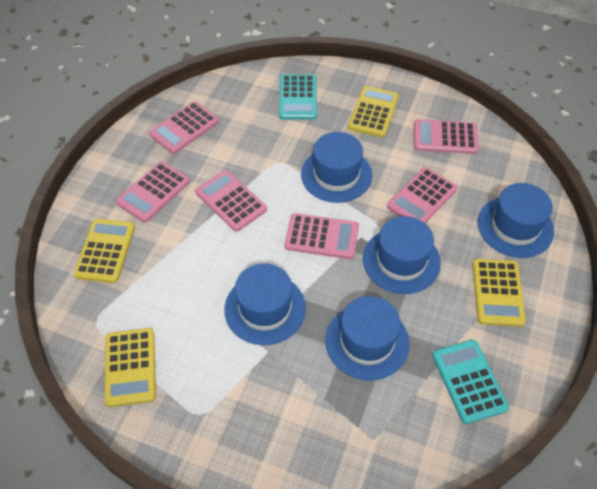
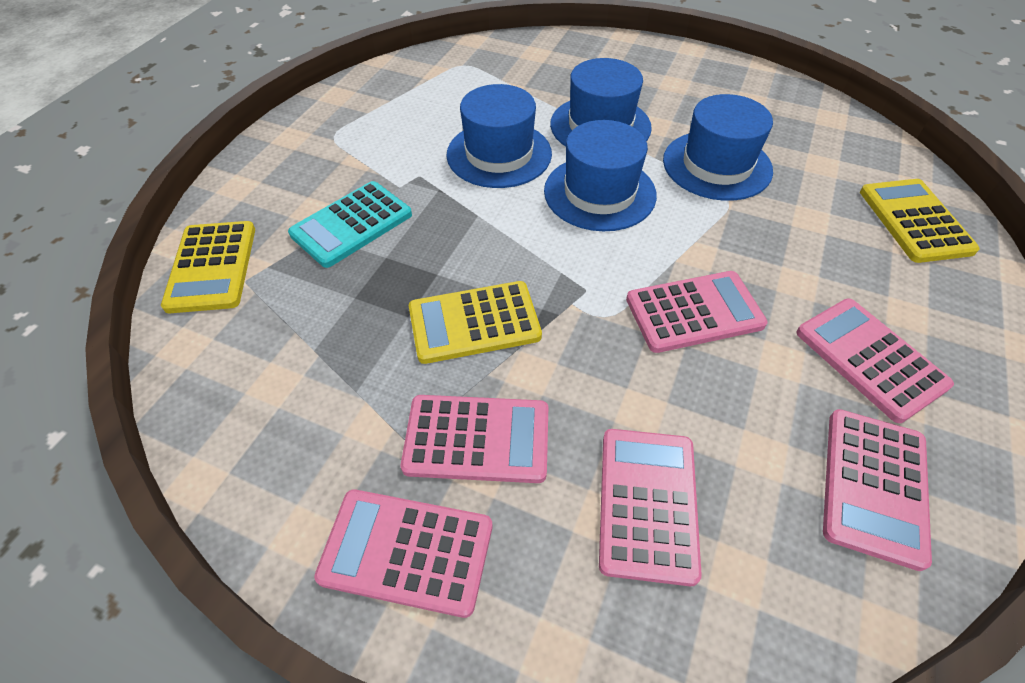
blue hat: [224,263,306,345] [301,132,372,203] [325,296,409,381] [363,216,441,294] [478,183,554,258] = 5 -> [446,84,552,188] [544,120,657,231] [550,58,652,146] [663,94,773,201] = 4
turquoise calculator: [279,74,317,120] [432,340,509,424] = 2 -> [288,181,412,268] = 1
yellow calculator: [74,219,135,283] [104,328,156,407] [348,86,399,138] [472,259,526,327] = 4 -> [161,221,255,313] [409,281,542,364] [860,179,980,263] = 3

